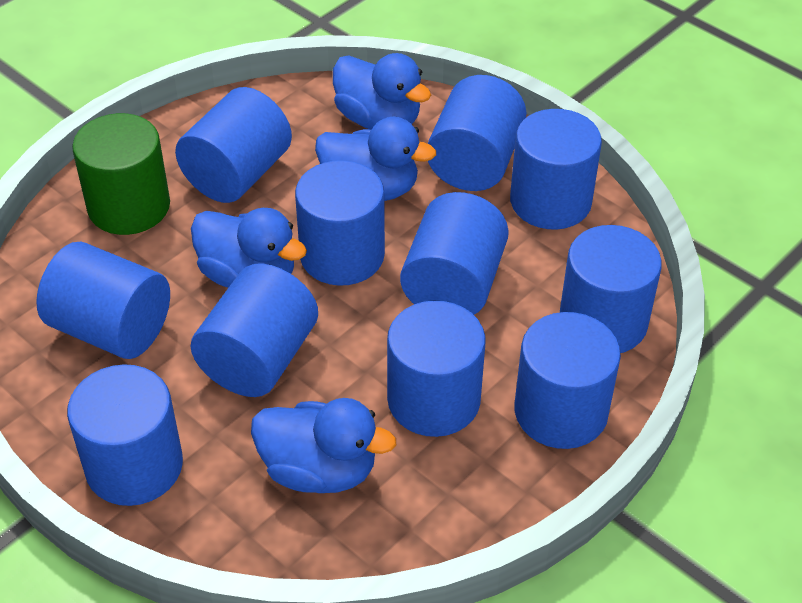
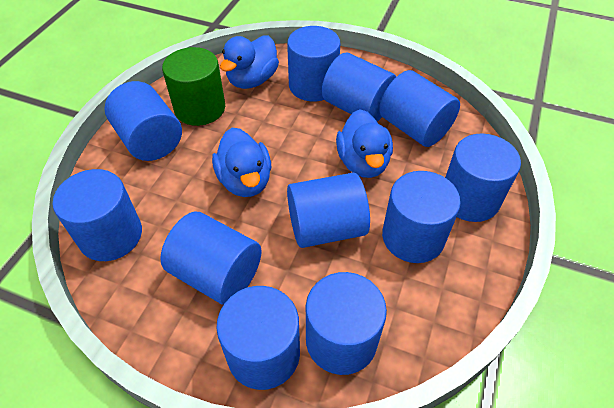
blue duck: [191,208,307,288] [251,398,396,493] [315,117,436,201] [333,53,431,130] = 4 -> [212,128,271,197] [220,35,279,89] [336,109,393,178] = 3

